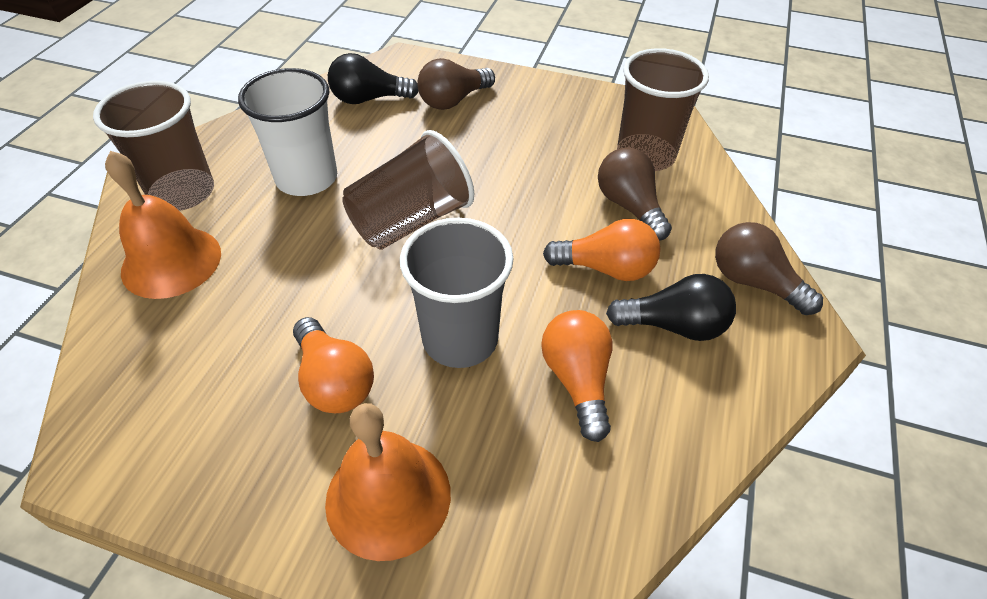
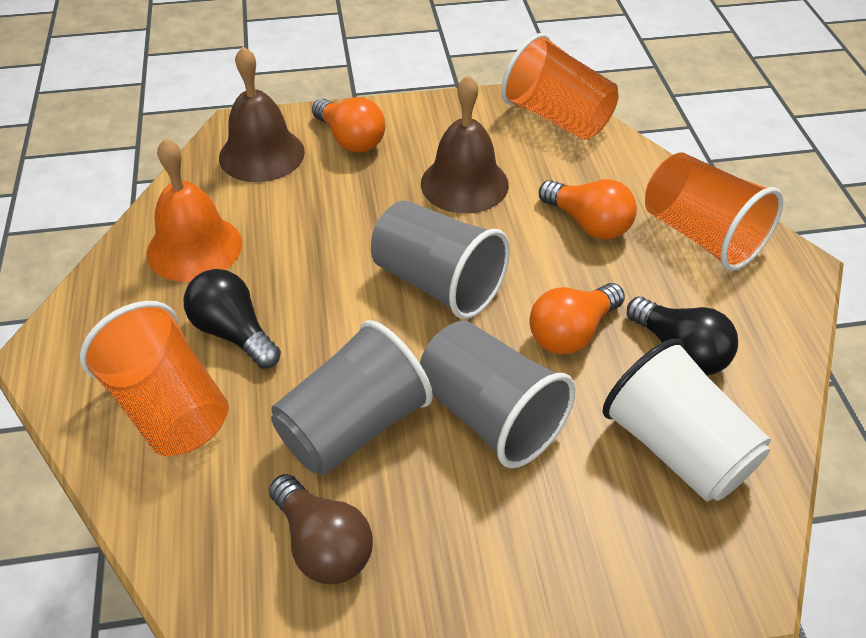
brown bell: none = 0 -> [219,46,305,182] [421,75,509,214] = 2
brown cup: [93,81,214,211] [342,130,474,250] [617,48,709,171] = 3 -> none = 0
brown light bulb: [417,58,495,110] [598,148,672,241] [715,222,823,315] = 3 -> [269,474,373,584] = 1
grey cup: [400,218,513,368] = 1 -> [271,320,433,475] [371,200,510,319] [420,321,575,468] = 3
orange bell: [105,151,221,299] [325,403,451,561] = 2 -> [146,138,242,282] = 1
orange cup: none = 0 -> [80,301,229,456] [501,33,619,140] [645,153,783,271] = 3

